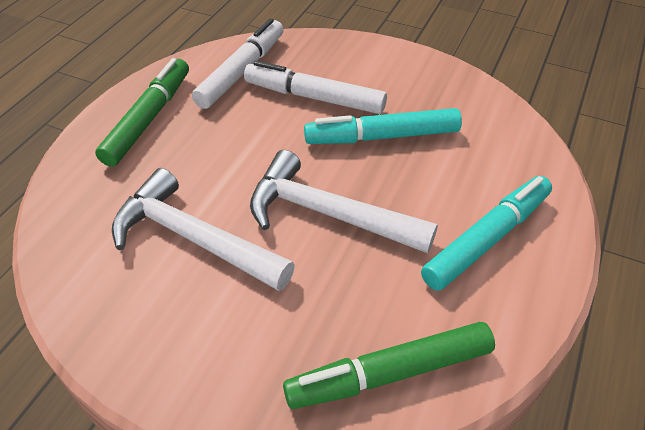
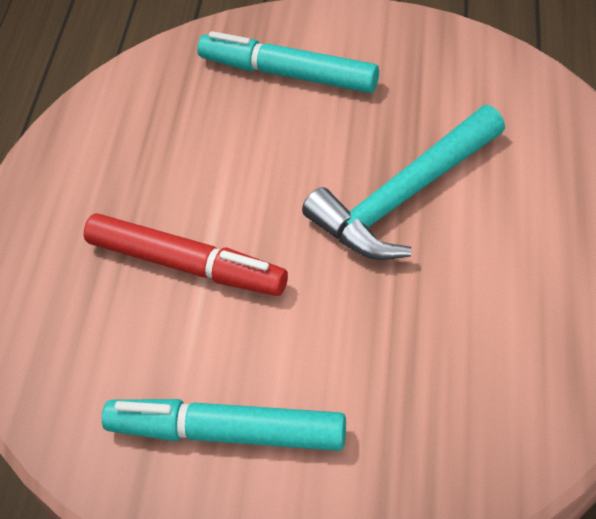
green marker: [95,58,189,167] [283,322,495,409] = 2 -> none = 0
red marker: none = 0 -> [84,213,288,296] = 1
turquoise hammer: none = 0 -> [302,105,505,260] = 1
white hammer: [112,168,295,291] [250,150,438,253] = 2 -> none = 0
white marker: [192,19,284,109] [244,61,387,114] = 2 -> none = 0

